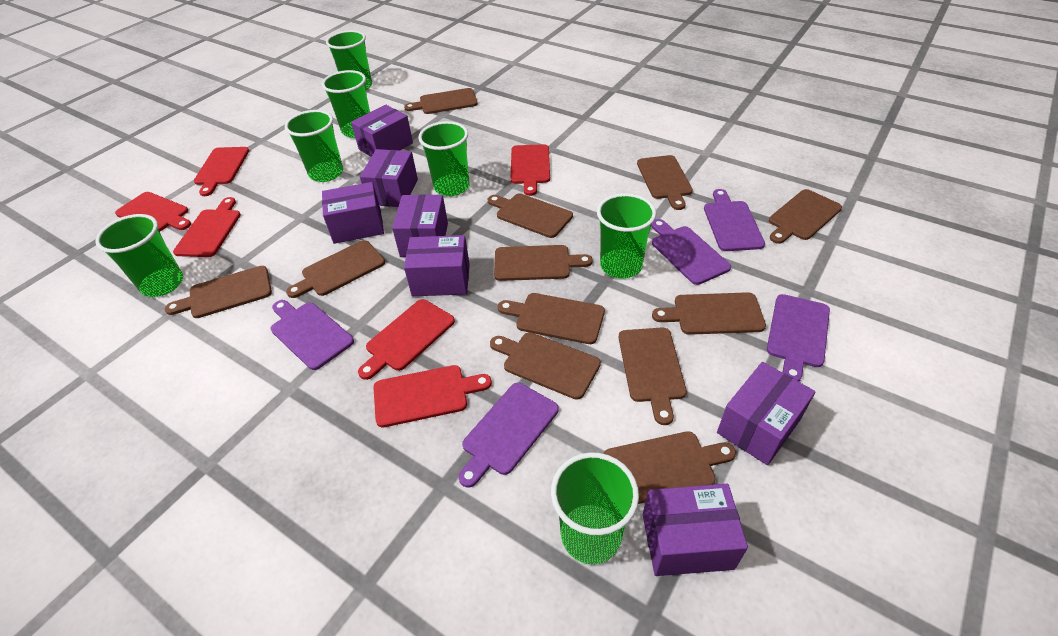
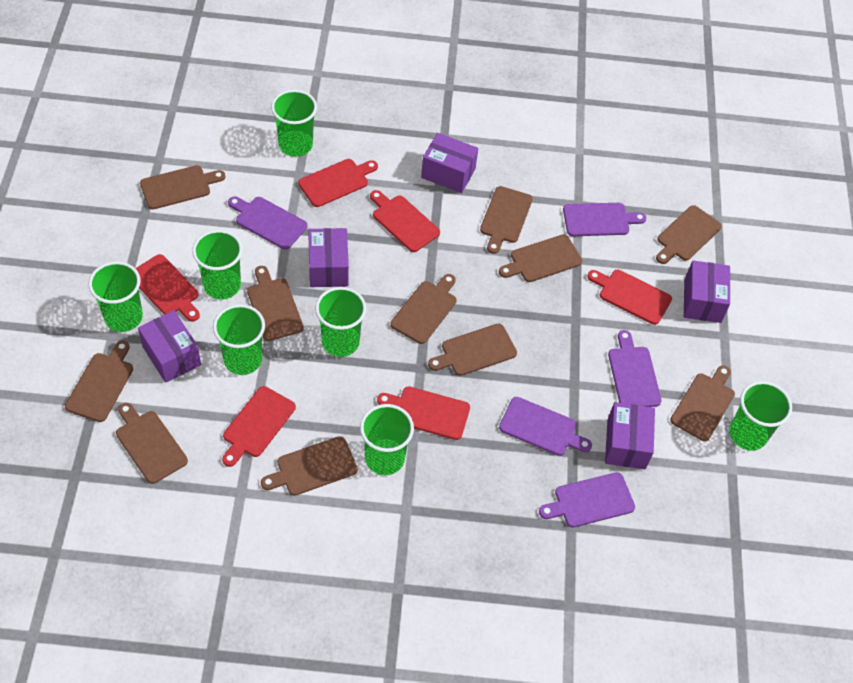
brown cutting board: [165,266,272,318] [286,240,385,298] [404,88,478,114] [488,193,573,238] [490,332,601,400] [494,245,593,281] [498,293,605,344] [604,431,736,504] [619,328,687,425] [637,155,693,210] [652,292,766,335] [769,189,842,244] = 12 -> [65,340,133,422] [116,403,188,484] [140,165,225,209] [247,266,304,341] [261,436,358,496] [390,274,457,344] [428,323,517,376] [480,186,533,254] [499,234,582,282] [656,205,722,264] [670,366,735,441] = 11
purple box: [322,182,384,244] [351,105,413,157] [360,149,418,207] [392,194,448,257] [404,235,470,296] [643,484,748,576] [717,362,816,465] = 7 -> [138,310,201,383] [308,228,349,287] [421,133,478,193] [605,402,655,469] [684,261,730,323] = 5

